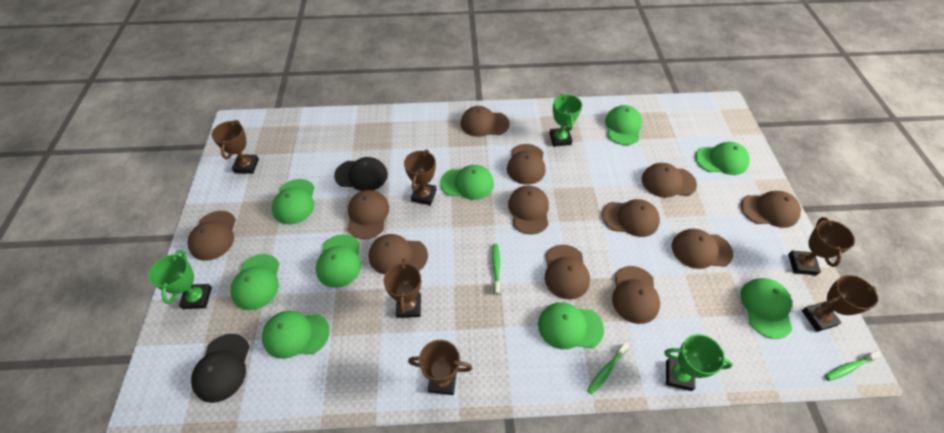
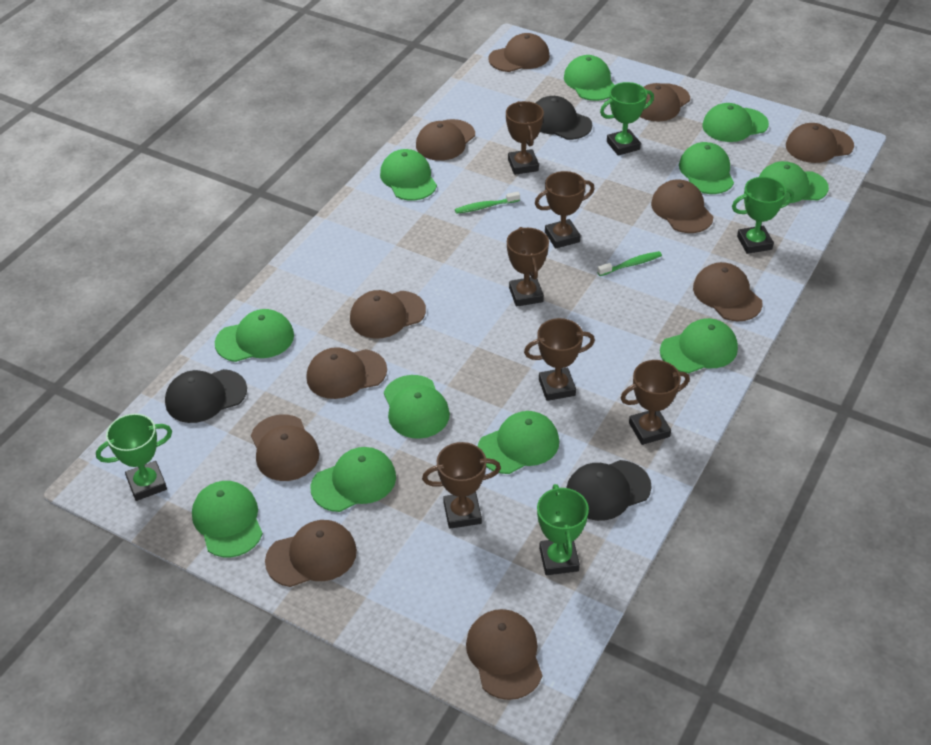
black cap: [191,334,250,403] [334,157,388,191] = 2 -> [165,369,247,423] [536,96,592,140] [566,460,652,521] = 3
brown cap: [188,211,236,261] [348,190,389,239] [369,234,428,274] [461,106,510,137] [507,144,545,185] [508,186,549,235] [545,245,590,299] [602,199,660,237] [612,266,660,324] [642,163,697,198] [672,229,733,269] [741,191,801,228] = 12 -> [251,415,319,481] [265,520,357,587] [306,347,387,399] [350,290,426,339] [416,119,475,161] [466,609,542,700] [489,33,550,72] [640,83,690,122] [651,179,713,233] [693,262,763,321] [786,123,854,163] = 11
green cap: [230,254,280,310] [262,311,330,359] [272,179,314,224] [316,234,361,288] [440,165,494,200] [538,302,604,349] [605,105,642,145] [695,142,750,175] [740,278,792,339] = 9 -> [192,481,263,557] [215,309,294,362] [311,447,396,512] [380,149,437,201] [384,375,450,439] [478,411,559,474] [564,55,614,101] [660,318,738,373] [679,142,734,194] [702,103,769,142] [759,161,829,203] = 11
green toothbrush: [492,244,501,295] [587,342,629,394] [825,351,882,381] = 3 -> [455,192,520,214] [597,251,662,276] = 2
green trophy: [149,250,212,309] [549,94,582,147] [664,334,733,391] = 3 -> [96,414,172,501] [537,484,589,575] [600,82,654,156] [732,177,794,254] = 4

